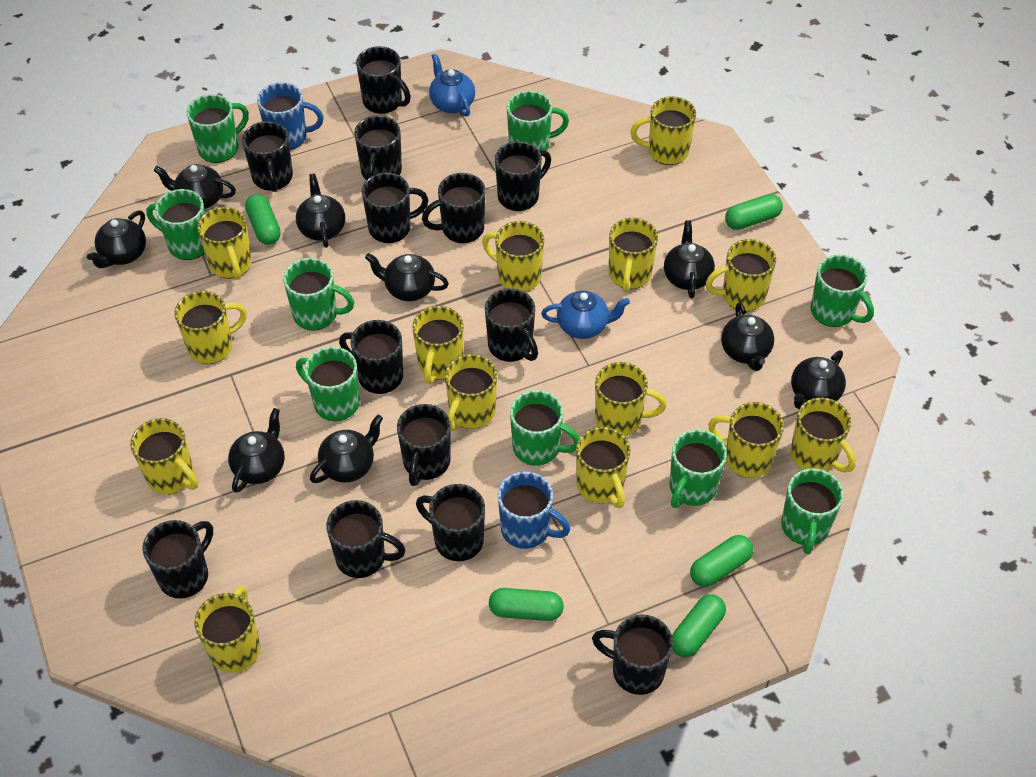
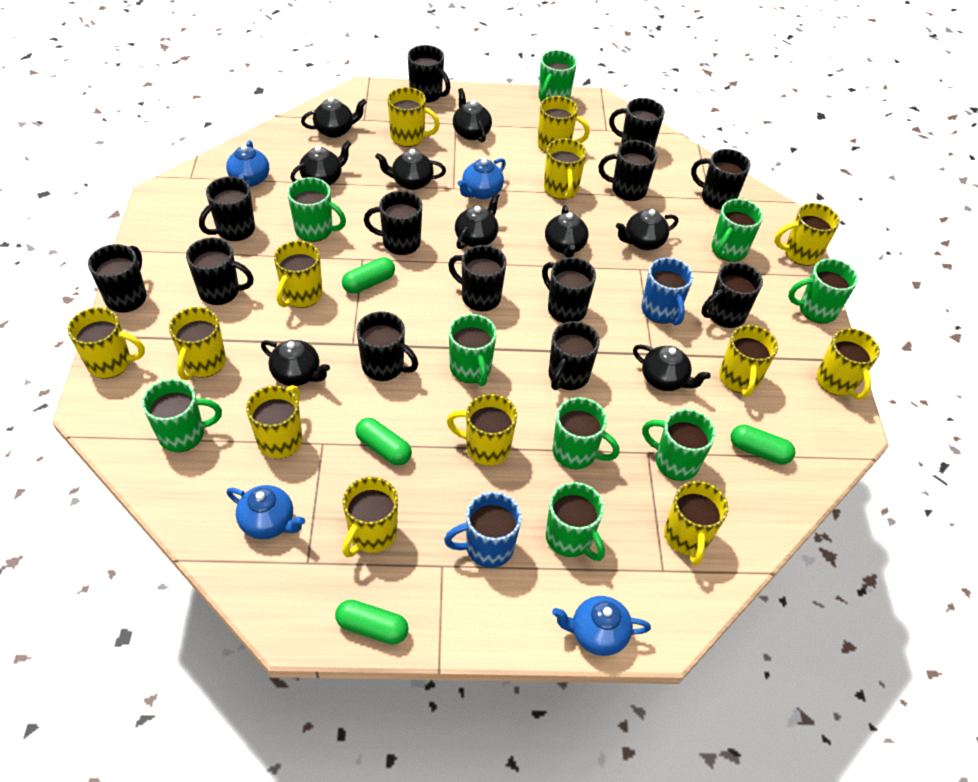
blue teapot: [429,54,475,117] [541,291,630,339] = 2 -> [226,140,269,187] [227,485,305,539] [457,158,506,199] [552,596,651,656] = 4
green capsule: [245,194,281,245] [489,588,564,621] [672,594,726,657] [690,535,753,587] [725,194,783,230] = 5 -> [335,600,408,644] [342,257,395,294] [355,418,412,465] [731,424,795,465] = 4
yellow mug: [130,418,198,494] [174,291,247,364] [194,586,260,673] [197,207,252,280] [412,306,464,384] [445,354,497,431] [482,221,544,292] [576,427,631,508] [595,362,667,436] [609,218,658,292] [630,96,696,165] [706,239,776,311] [708,402,784,478] [791,397,856,472] = 14 -> [68,307,145,378] [169,307,226,380] [246,385,303,459] [274,241,322,308] [342,477,398,557] [387,87,440,147] [447,394,517,466] [537,96,590,153] [544,138,587,199] [664,481,728,565] [719,325,778,397] [774,203,840,266] [817,328,880,400] = 13

